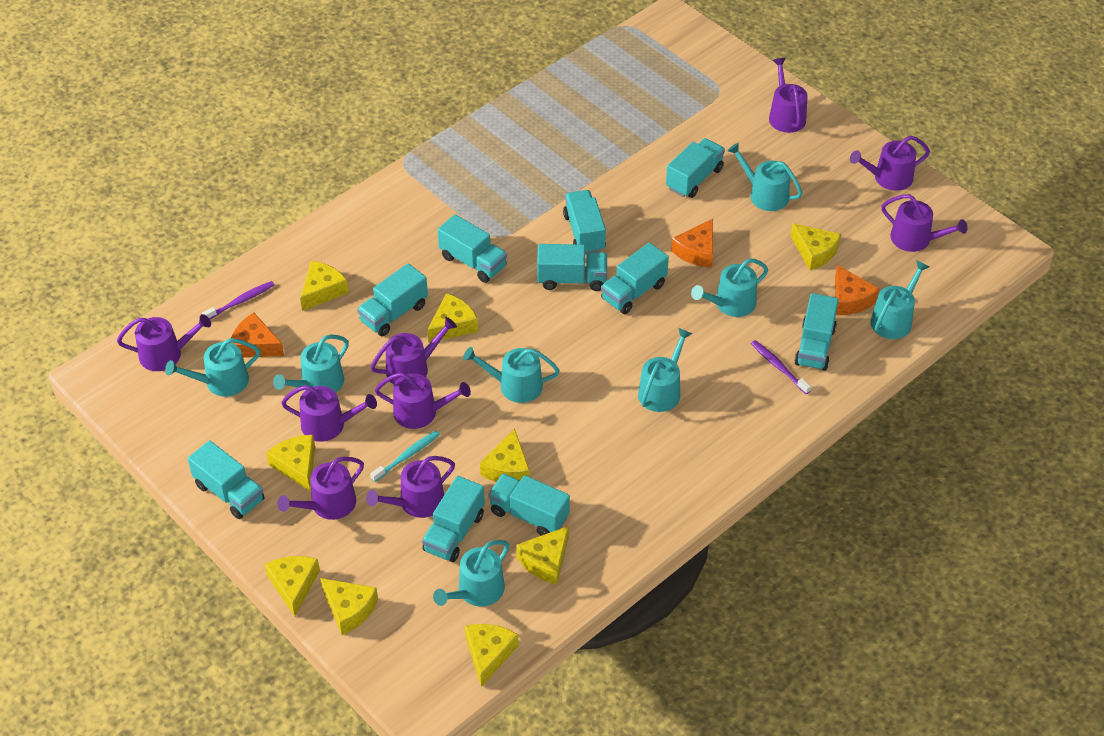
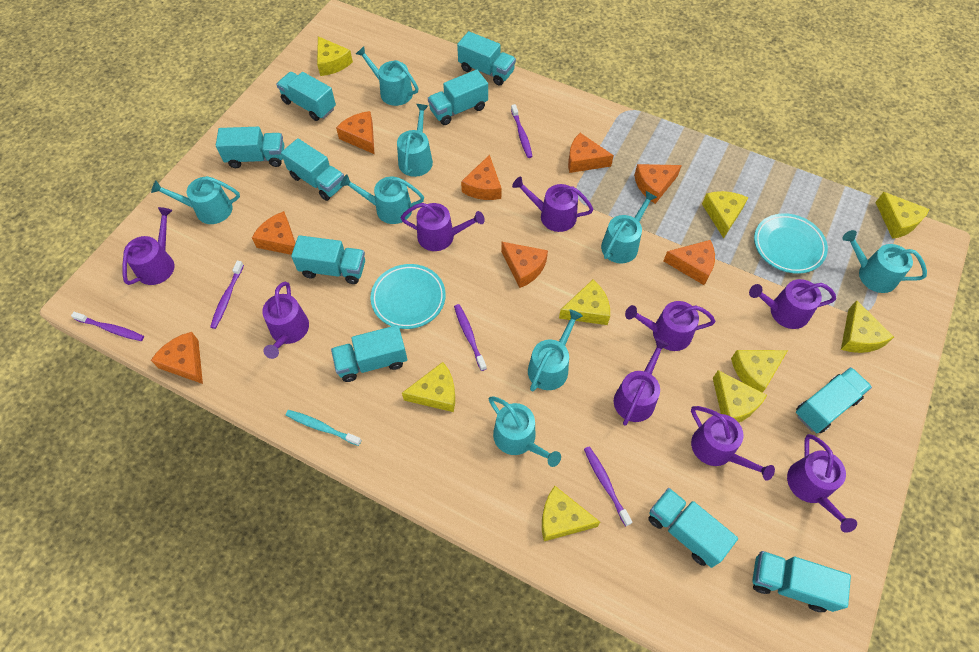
orange cheese: [231,313,284,358] [671,219,713,268] [835,265,880,315] = 3 -> [151,332,203,384] [252,211,295,255] [336,111,375,154] [461,155,502,200] [501,242,548,288] [568,133,614,173] [634,164,682,204] [664,240,715,285] = 8
purple toothbrush: [202,281,274,319] [751,340,811,394] = 2 -> [71,312,144,341] [210,261,244,329] [454,304,487,371] [511,104,533,158] [584,446,632,526] = 5
turquoise plate: none = 0 -> [370,264,446,329] [754,213,828,274] = 2

